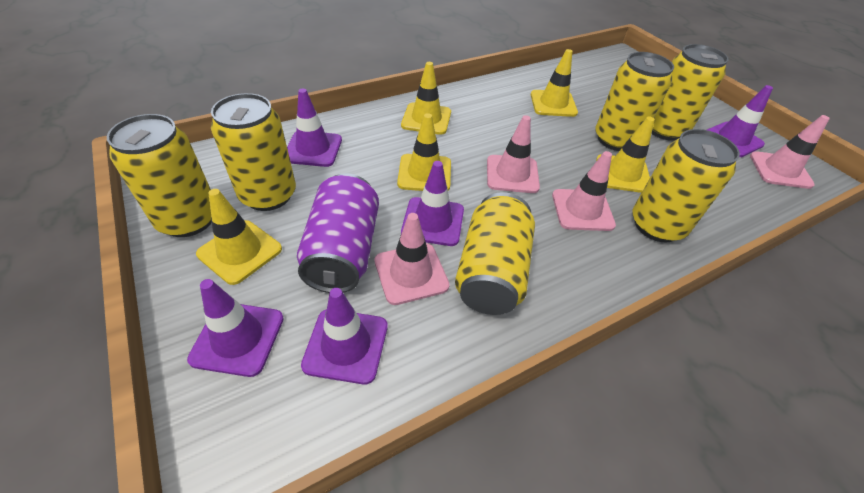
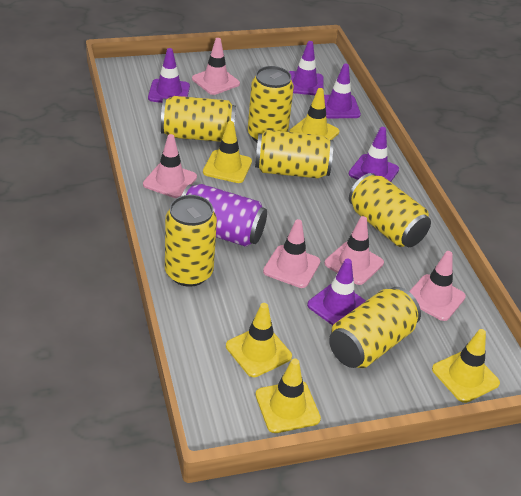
pink traffic cone: [374,213,450,305] [487,115,540,193] [552,151,616,231] [750,115,830,189] = 4 -> [143,134,197,198] [192,38,240,95] [263,219,320,288] [324,216,384,285] [409,251,466,321] = 5

